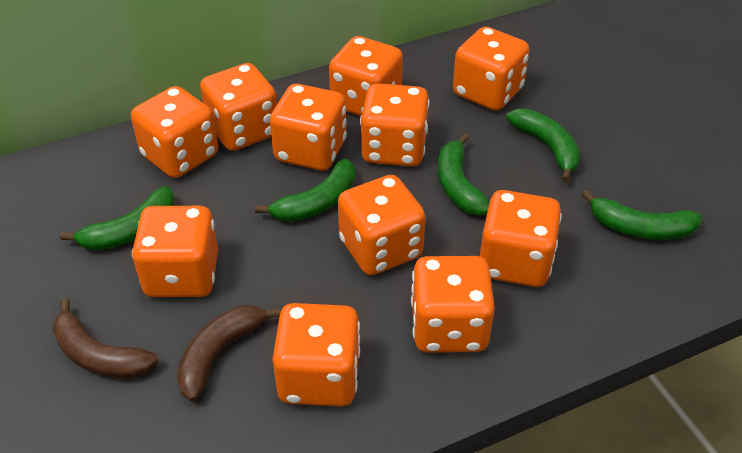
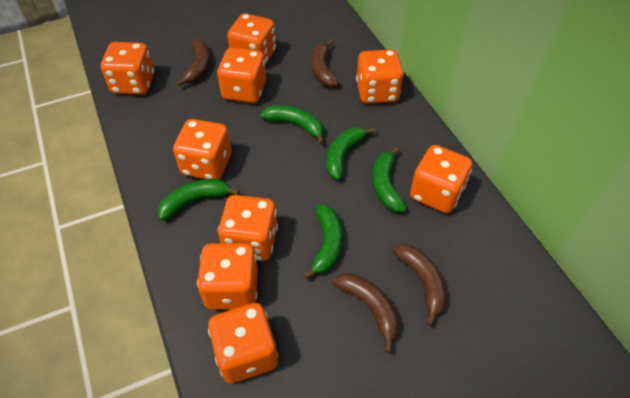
brown banana: [52,298,159,378] [177,305,281,402] = 2 -> [176,39,210,86] [311,40,339,87] [333,273,399,353] [393,244,446,326] = 4
orange dice: [131,86,218,178] [132,206,218,297] [200,63,277,151] [270,84,347,171] [272,303,360,407] [329,36,403,116] [338,175,426,275] [360,83,430,166] [411,256,495,353] [453,27,530,111] [480,190,562,287] = 11 -> [101,42,154,95] [173,119,232,179] [197,243,258,310] [208,303,278,383] [217,48,266,103] [218,195,278,261] [227,13,276,65] [356,49,404,104] [410,145,472,213] = 9

